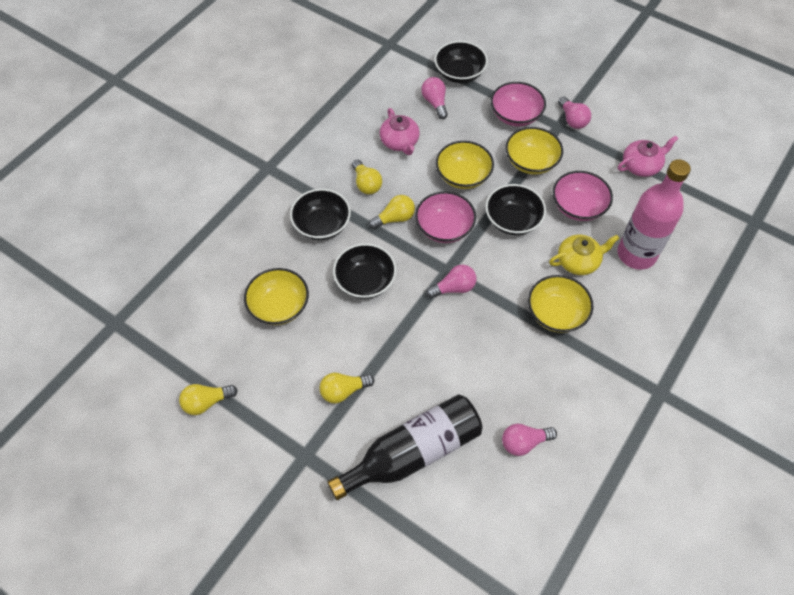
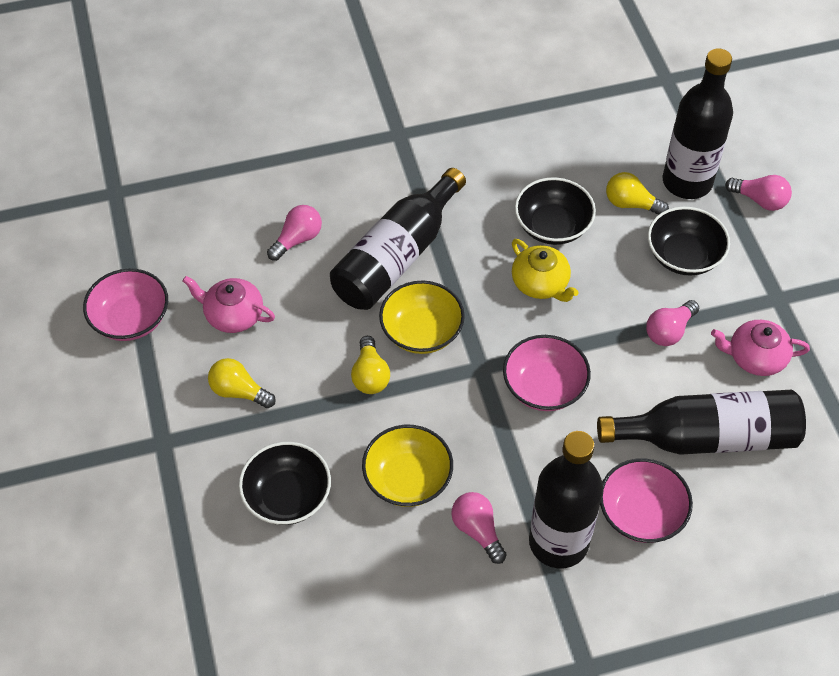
black bottle: [327,395,483,500] = 1 -> [330,168,466,310] [529,431,603,569] [597,390,806,455] [663,48,733,199] = 4
black bowl: [290,189,351,240] [333,243,397,299] [434,41,488,83] [485,184,546,235] = 4 -> [239,442,331,525] [515,177,596,245] [648,207,730,275] = 3
pink bottle: [617,159,691,270] = 1 -> none = 0
yellow bowl: [244,268,309,325] [436,141,494,189] [506,127,563,175] [528,275,593,333] = 4 -> [362,425,453,507] [379,280,465,354] = 2
yellow light bulb: [179,384,238,415] [319,373,374,404] [352,159,382,194] [369,195,415,229] = 4 -> [208,358,276,408] [351,336,390,394] [606,172,669,215] = 3

